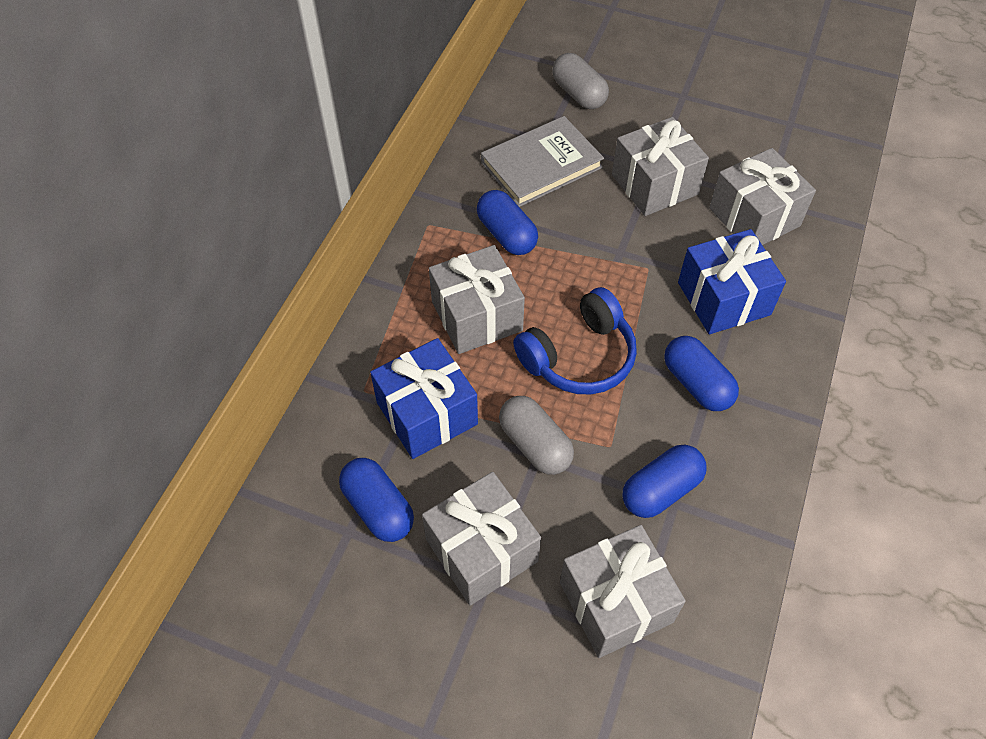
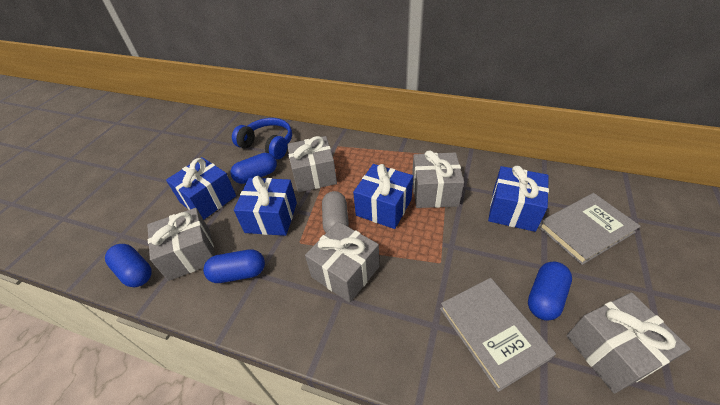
blue gift: [370,338,478,459] [678,229,786,334] = 2 -> [166,157,236,220] [234,176,297,236] [353,164,413,229] [488,166,549,232] = 4
grey book: [481,116,604,207] = 1 -> [440,278,556,392] [539,193,641,265] = 2
grey capsule: [499,396,574,475] [552,53,609,109] = 2 -> [322,191,349,233] = 1

